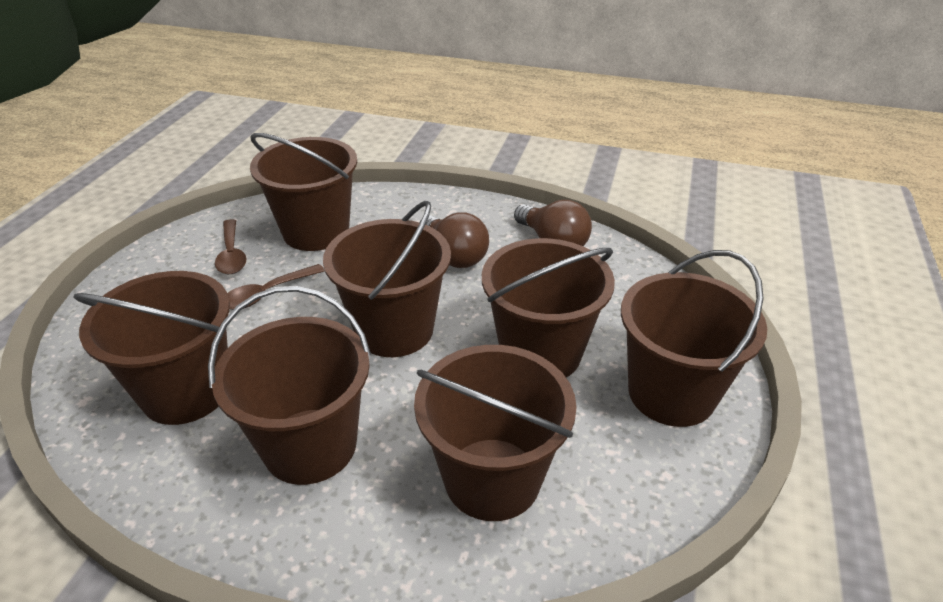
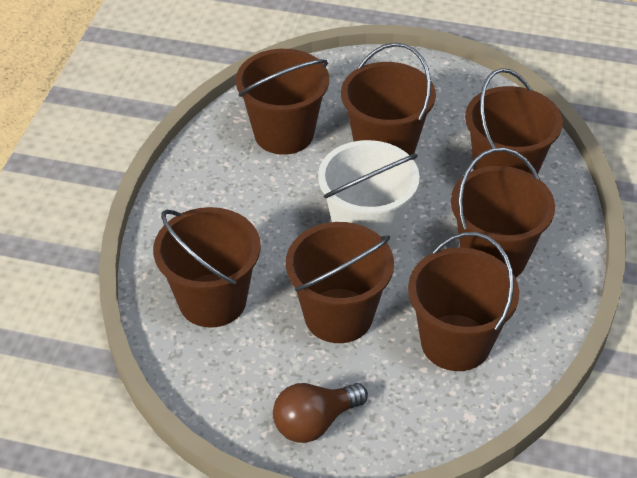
brown light bulb: [420,213,489,268] [514,200,592,246] = 2 -> [273,383,368,443] = 1
brown spoon: [215,219,247,274] [227,264,325,310] = 2 -> none = 0
white bucket: none = 0 -> [318,140,420,247] = 1

